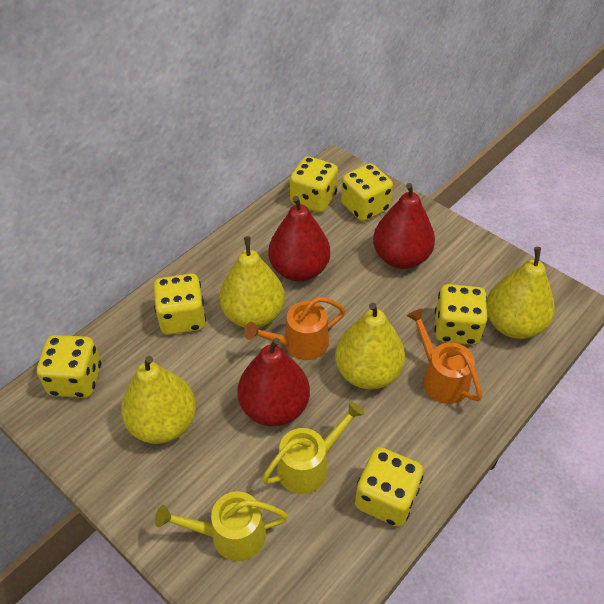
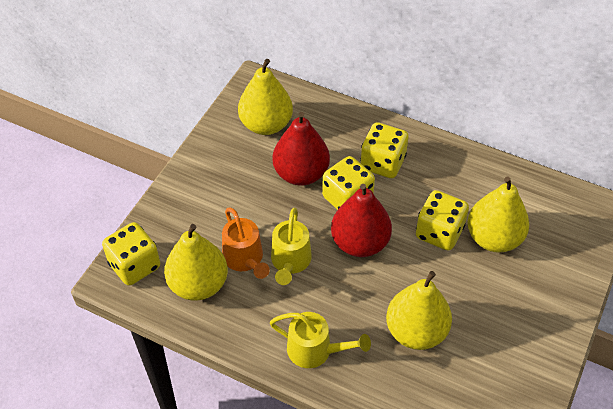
orange watering can: [244,297,346,360] [407,309,482,404] = 2 -> [222,207,270,279] = 1
red pear: [237,338,310,426] [268,196,330,281] [373,183,435,269] = 3 -> [272,112,330,186] [331,184,392,257] = 2
yellow dice: [37,335,101,398] [154,274,206,335] [290,156,338,213] [341,163,393,221] [355,447,423,527] [434,284,487,345] = 6 -> [102,222,160,286] [322,156,375,210] [360,122,409,178] [416,190,469,251] = 4

